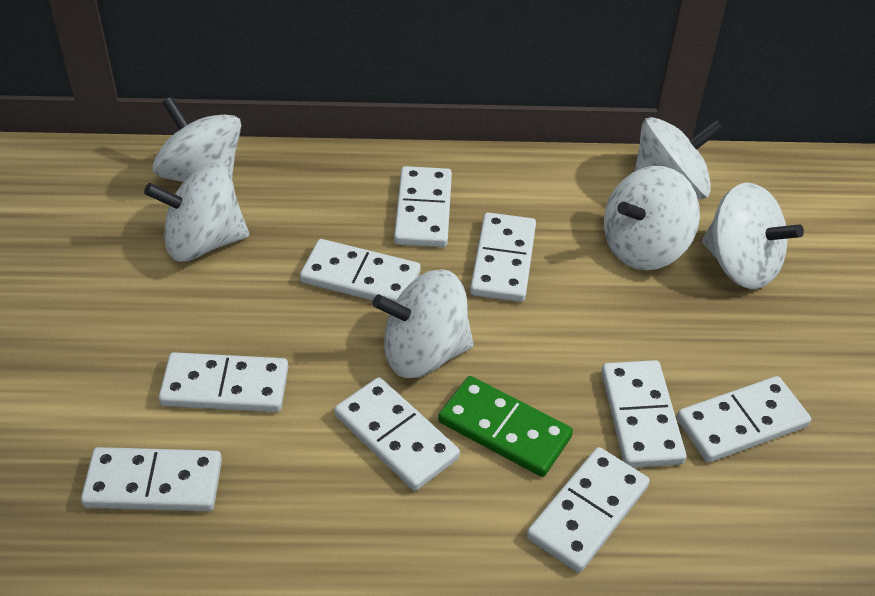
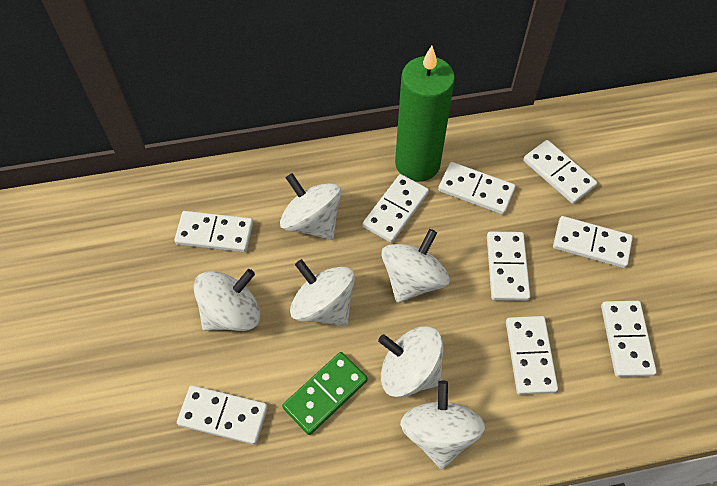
green candle: none = 0 -> [395,46,455,182] = 1

